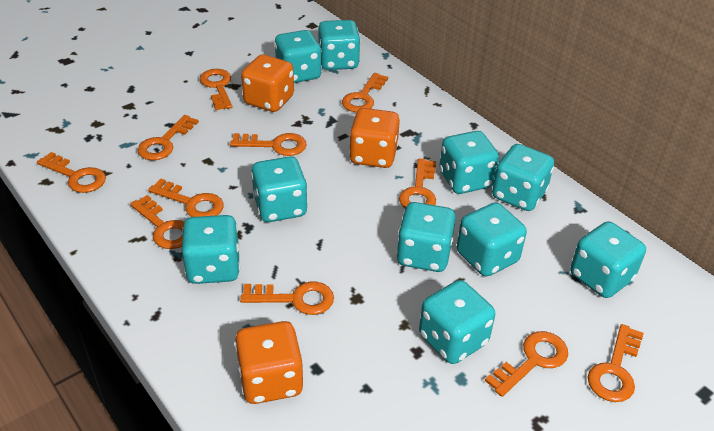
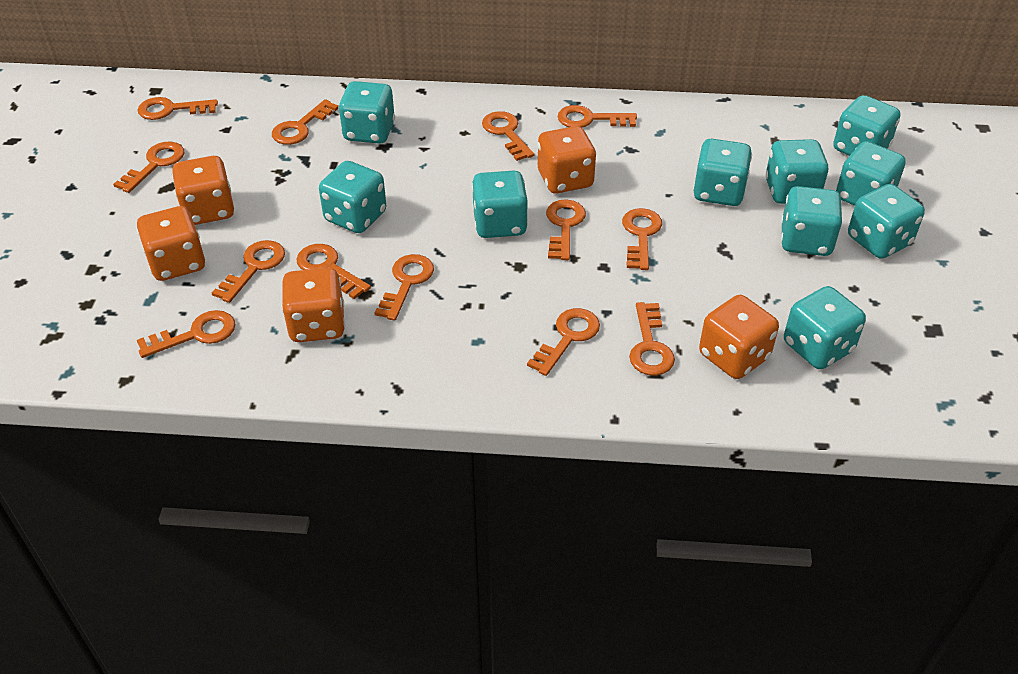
orange dice: [235,321,303,404] [241,54,294,112] [349,108,400,168] = 3 -> [136,206,205,281] [172,156,234,225] [282,268,345,342] [538,126,596,193] [699,295,779,379] = 5
orange key: [37,152,106,193] [130,195,184,249] [137,115,199,160] [148,179,224,217] [200,69,233,110] [230,133,307,156] [240,282,334,315] [342,73,388,112] [399,159,436,208] [485,331,568,397] [588,324,644,402] = 11 -> [113,142,185,193] [137,310,235,358] [138,97,218,120] [212,240,285,303] [272,99,339,145] [296,244,371,299] [375,254,434,321] [482,111,534,161] [527,308,600,376] [546,199,586,260] [557,105,637,128] [622,208,662,270] [629,302,675,376] = 13

